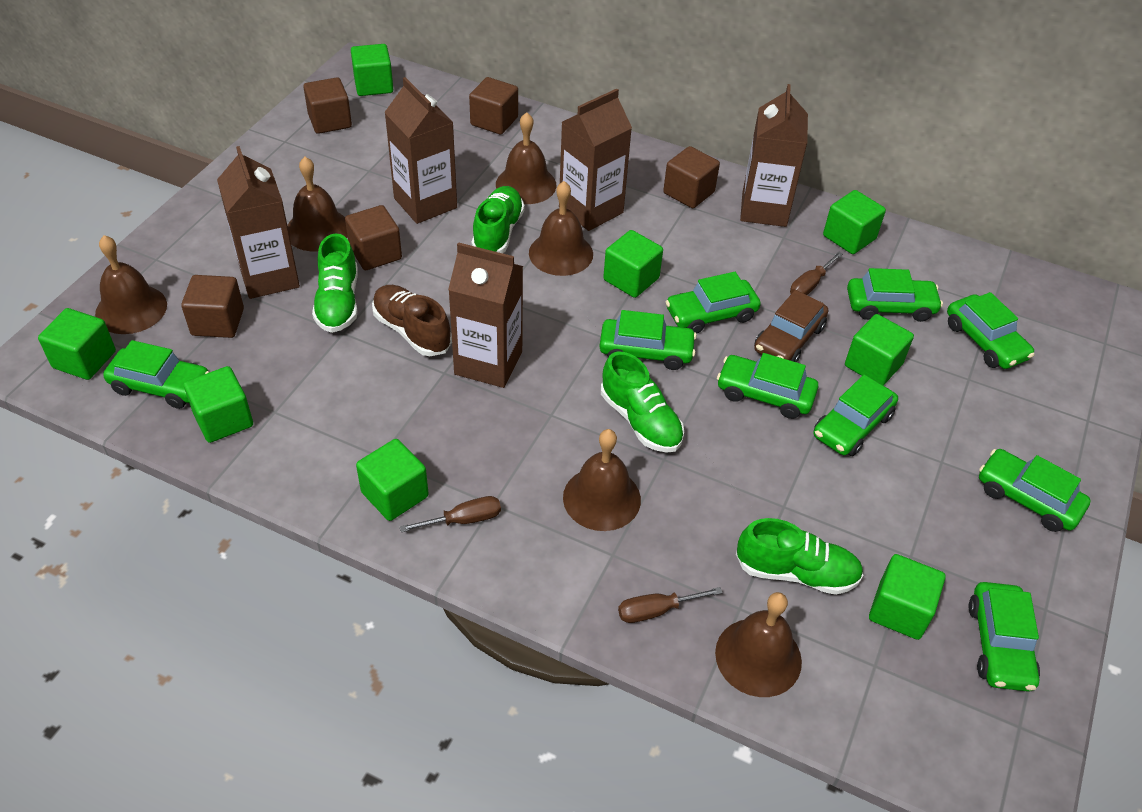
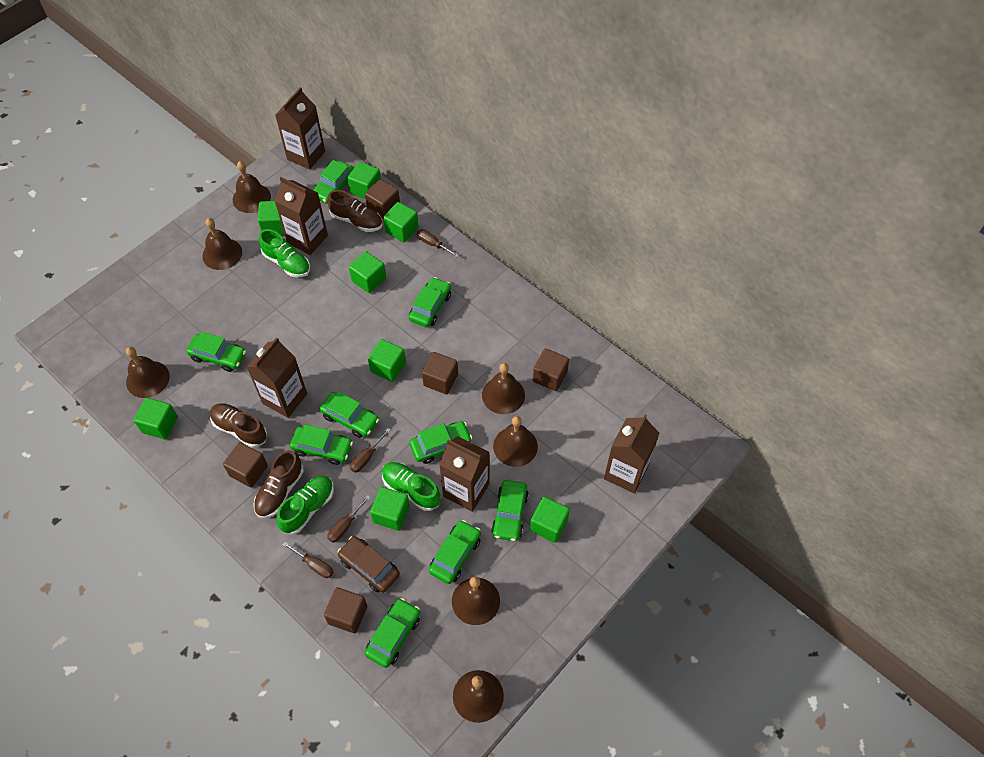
brown bell: [95,235,167,334] [287,157,348,252] [496,112,556,204] [529,181,593,276] [563,429,641,531] [715,592,802,697] = 6 -> [126,347,170,398] [202,218,242,270] [233,161,271,213] [452,576,500,625] [453,670,504,723] [482,363,525,414] [493,416,538,467] = 7
brown screwdriver: [400,496,501,532] [618,587,723,623] [790,252,843,295] = 3 -> [282,542,334,578] [327,495,370,543] [350,428,390,473] [417,229,459,257] = 4
brown shoe: [372,285,452,356] = 1 -> [210,404,267,448] [253,450,304,518] [327,190,382,232] = 3
green shoe: [312,233,358,333] [472,186,525,253] [601,351,684,453] [736,518,864,595] = 4 -> [259,229,310,277] [277,476,334,535] [382,462,441,511] = 3

